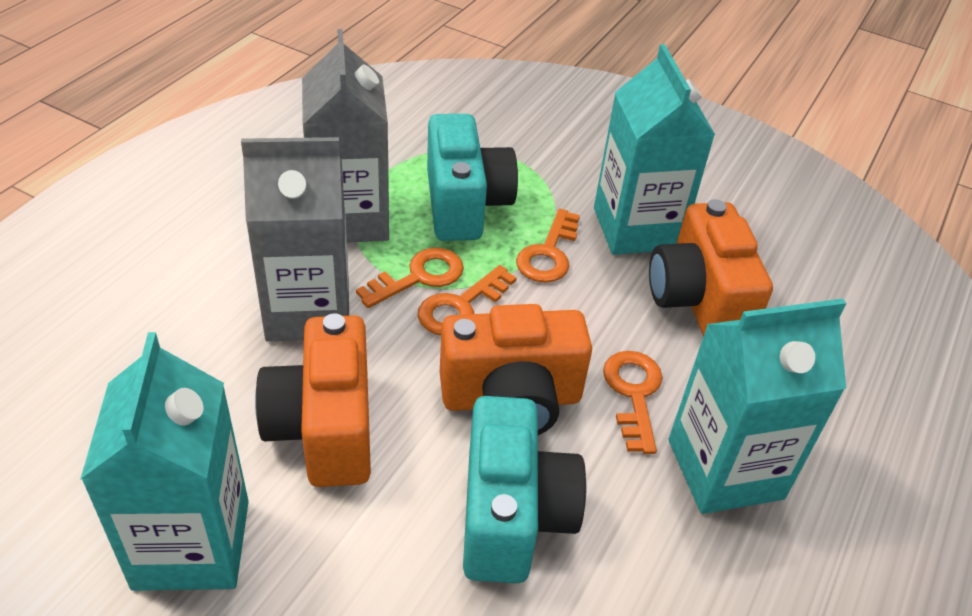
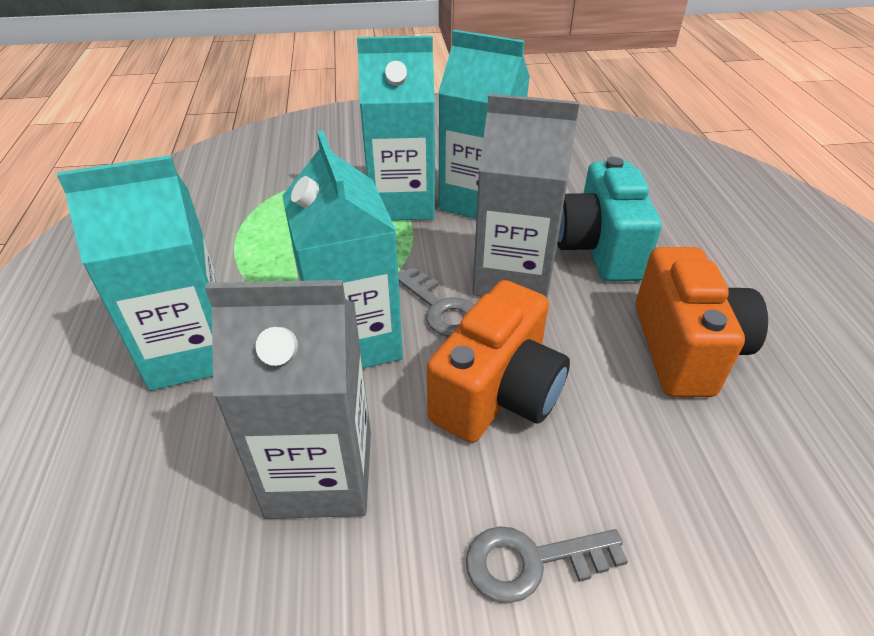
grey key: none = 0 -> [398,267,474,337] [466,526,628,603] = 2
orange camera: [255,313,371,487] [440,304,592,435] [649,199,773,337] = 3 -> [427,280,570,443] [635,247,768,397] = 2
orange key: [356,248,464,308] [418,265,517,335] [516,209,580,283] [603,351,663,454] = 4 -> none = 0
turquoise camera: [427,114,518,241] [463,396,586,583] = 2 -> [557,157,662,282] = 1
turquoise carton: [81,332,249,591] [594,44,715,255] [669,299,846,514] = 3 -> [57,155,218,391] [282,131,403,368] [357,36,435,221] [438,30,530,219] = 4

